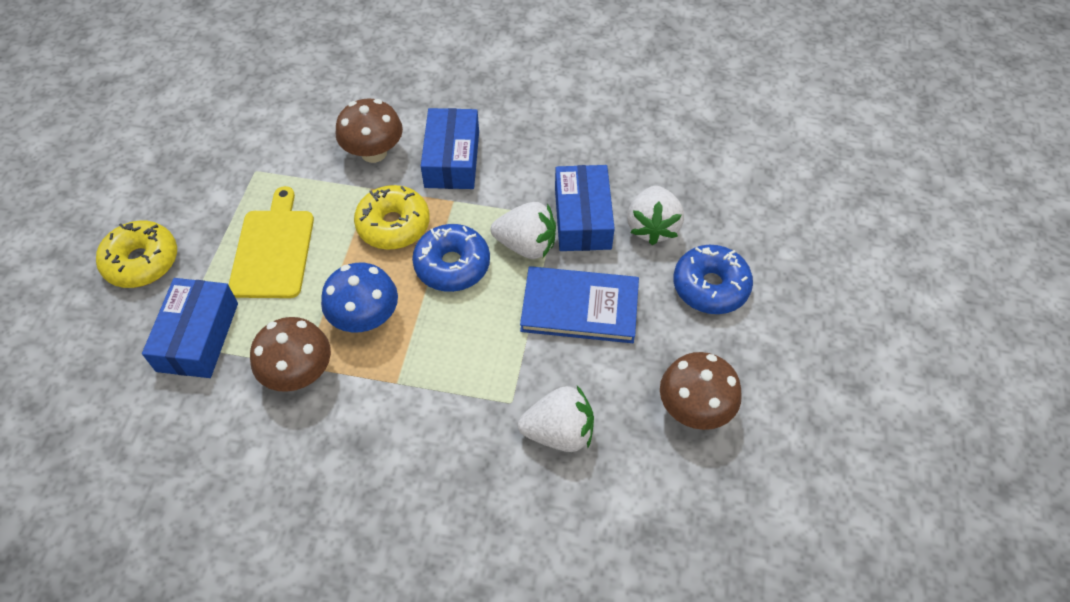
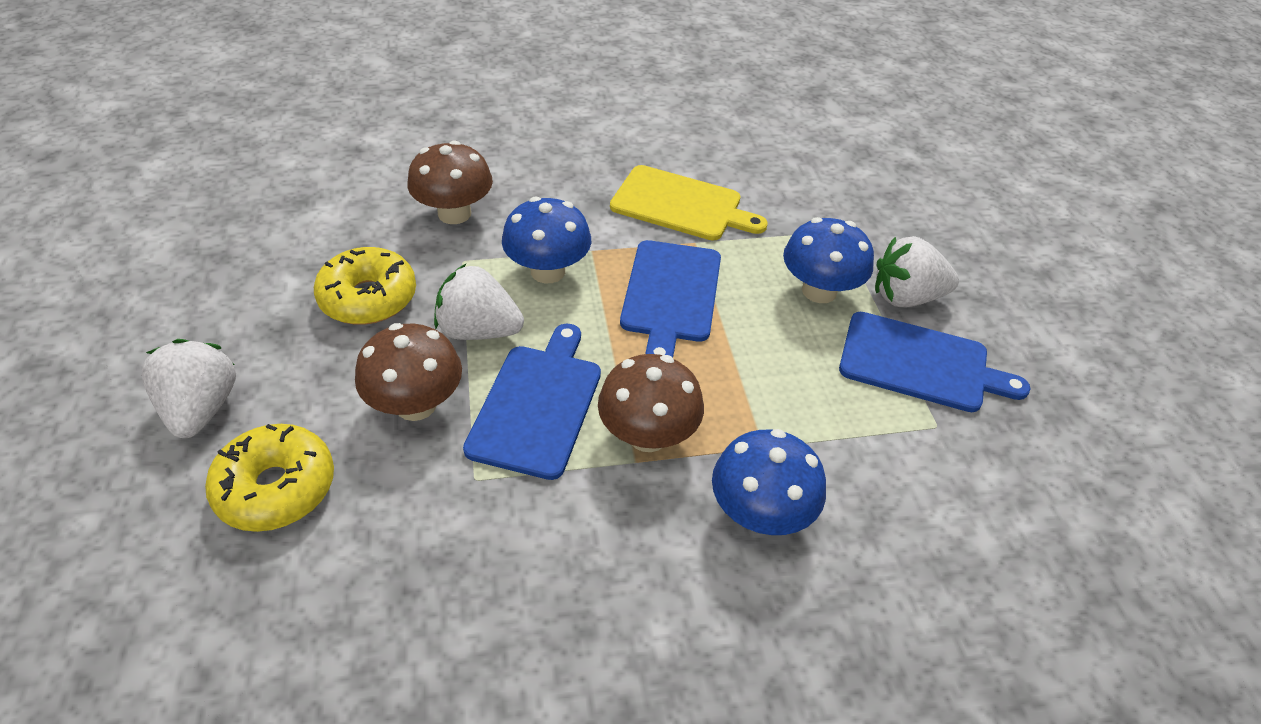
blue book: [520,266,639,343] = 1 -> none = 0
blue box: [142,278,238,378] [421,108,479,189] [555,165,615,251] = 3 -> none = 0
blue cutting board: none = 0 -> [463,324,601,480] [620,240,721,357] [839,312,1031,412] = 3
blue donut: [412,224,490,292] [673,245,753,314] = 2 -> none = 0
blue mushroom: [321,263,398,332] = 1 -> [502,197,591,283] [712,429,826,535] [783,217,874,303] = 3

